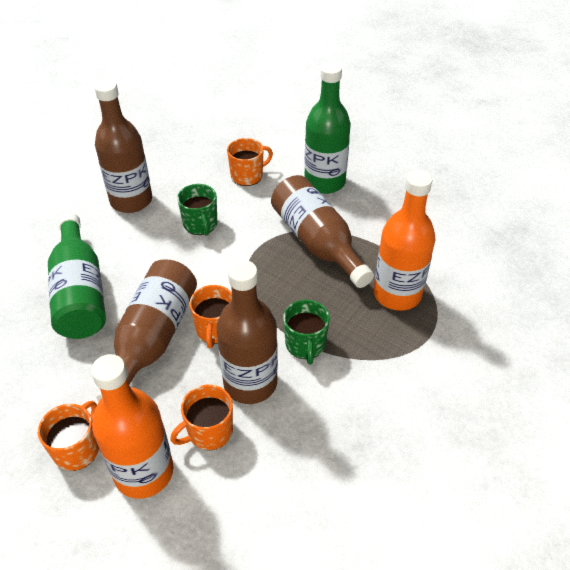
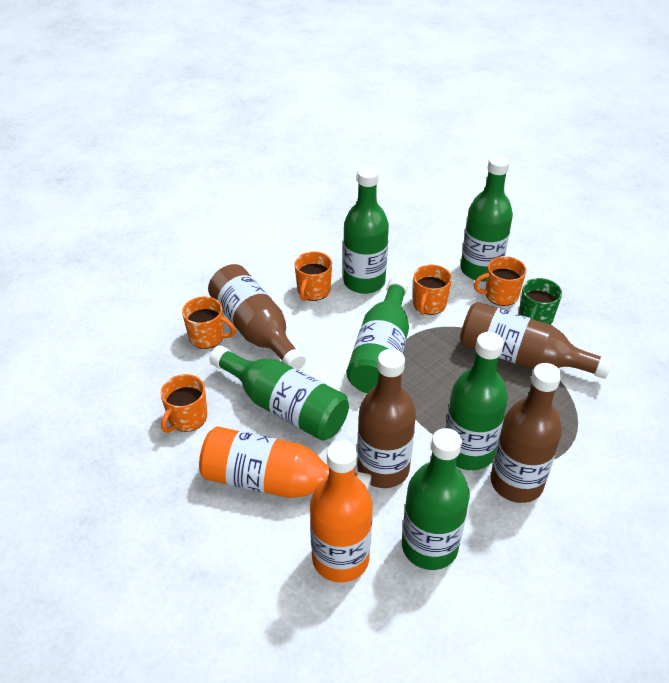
green bottle: [48,213,106,339] [304,62,351,194] = 2 -> [210,346,349,441] [343,166,389,294] [346,277,409,393] [402,428,470,570] [446,332,508,470] [460,155,513,281] = 6
green mug: [177,184,217,236] [283,300,330,365] = 2 -> [519,278,562,325] = 1
orange mug: [38,401,99,471] [170,384,233,450] [189,285,232,348] [227,138,273,186] = 4 -> [160,374,207,433] [182,296,236,349] [295,251,332,301] [413,265,452,315] [474,256,526,306] = 5

